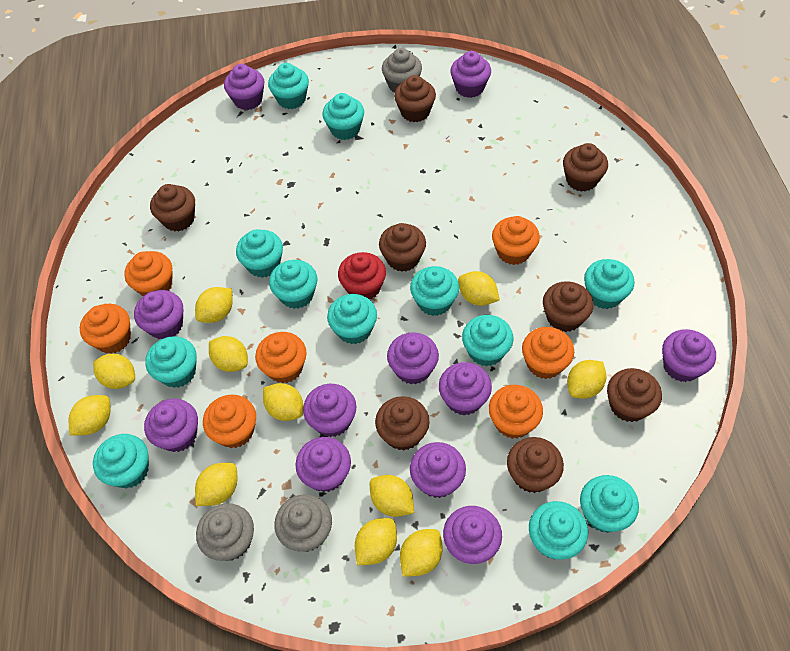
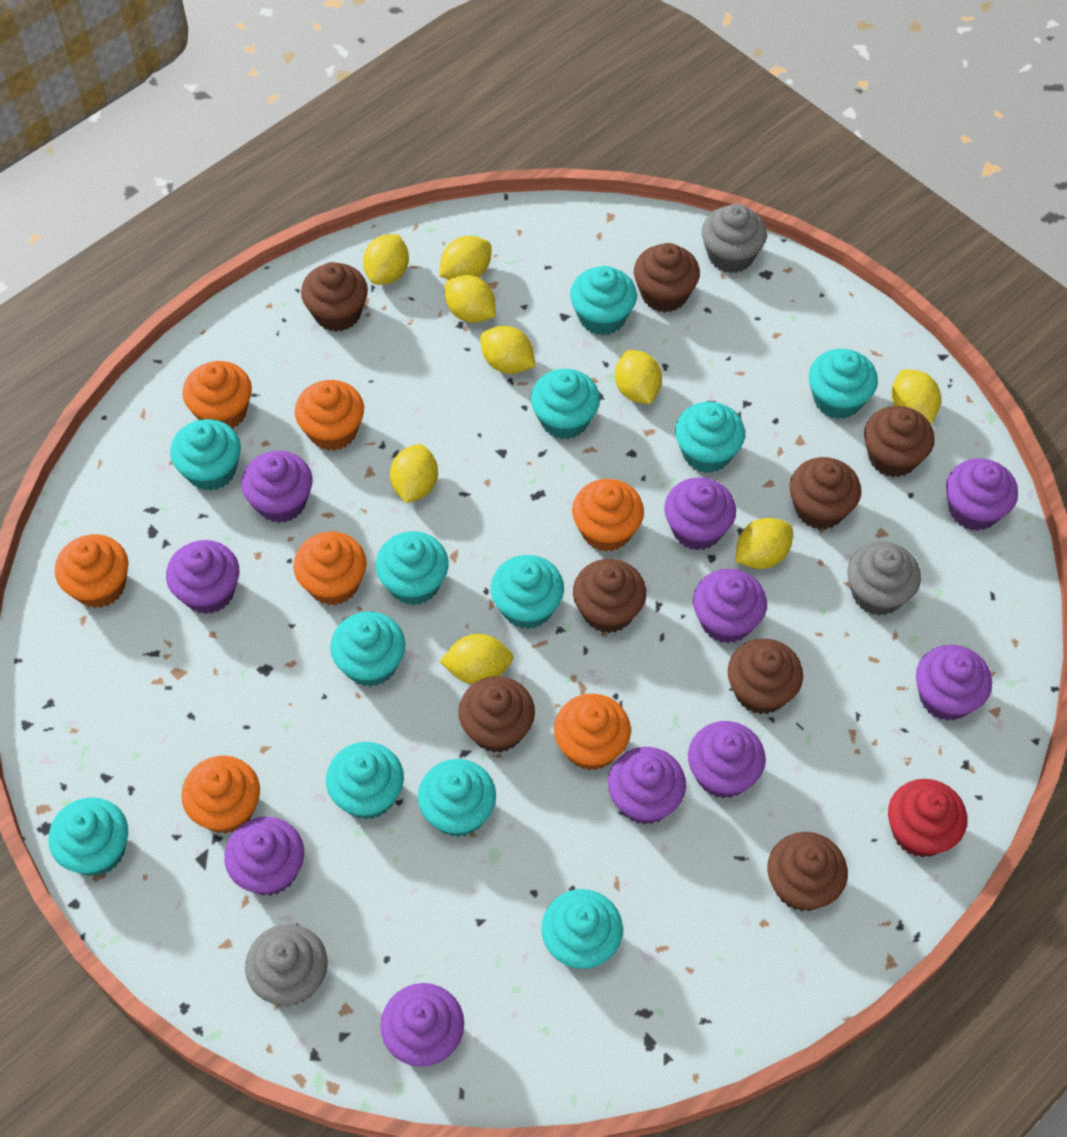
purple cupcake: [134,290,183,339] [144,399,198,452] [224,64,264,110] [295,437,351,492] [303,384,356,437] [387,332,439,384] [410,442,466,498] [439,362,492,415] [443,506,502,564] [450,51,491,98] [662,329,716,382] = 11 -> [166,540,239,614] [224,817,304,896] [241,451,312,523] [380,983,464,1067] [608,747,686,825] [664,477,736,550] [688,721,766,799] [693,569,767,643] [916,645,992,721] [946,458,1018,531] = 10
yellow lemon: [69,395,110,436] [93,354,135,389] [195,287,233,323] [195,463,237,506] [209,336,248,372] [263,383,303,421] [355,518,397,565] [370,475,414,517] [400,529,443,577] [458,271,500,306] [567,360,606,399] = 11 -> [363,234,409,285] [390,444,438,503] [439,236,492,280] [439,634,513,684] [445,275,496,323] [480,326,535,374] [615,350,662,404] [735,518,793,569] [892,369,941,424] = 9

